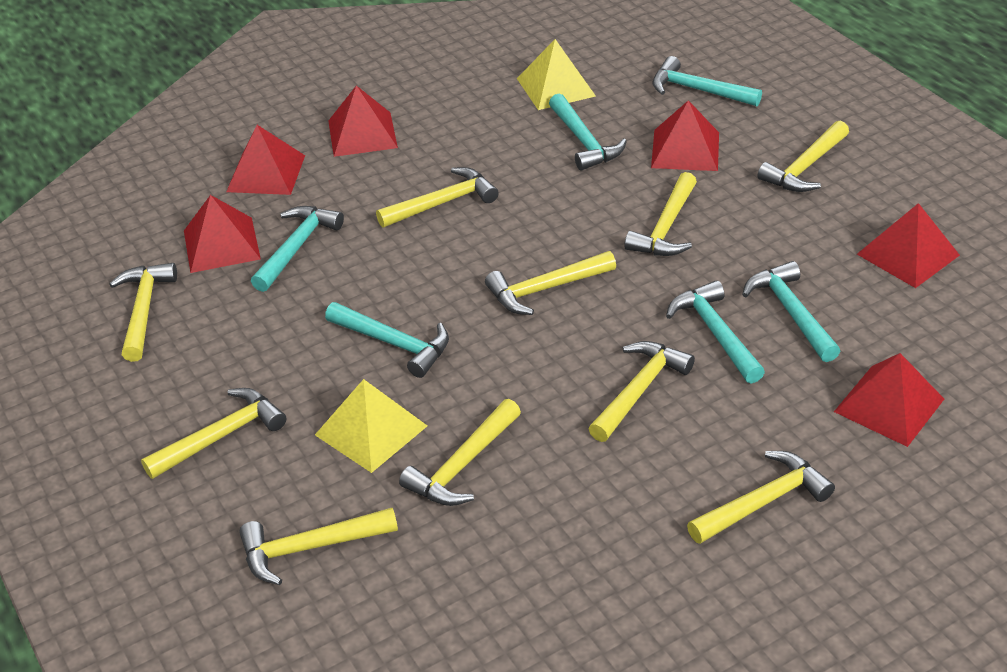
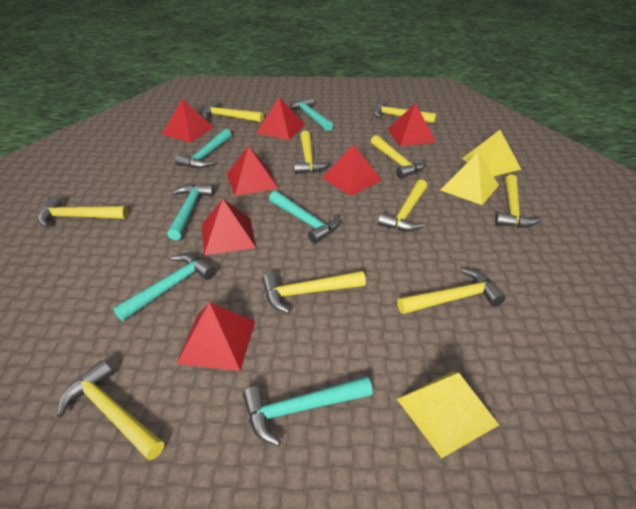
red pyramid: [184,195,261,273] [226,125,305,195] [328,86,398,157] [651,100,719,171] [834,353,944,447] [857,203,960,288] = 6 -> [162,99,214,143] [177,302,255,371] [202,199,256,255] [227,146,278,196] [256,97,305,140] [322,144,382,196] [387,103,436,146] = 7
yellow pyramid: [315,379,427,473] [517,39,596,110] = 2 -> [397,372,499,458] [441,153,499,205] [462,130,521,176] = 3

